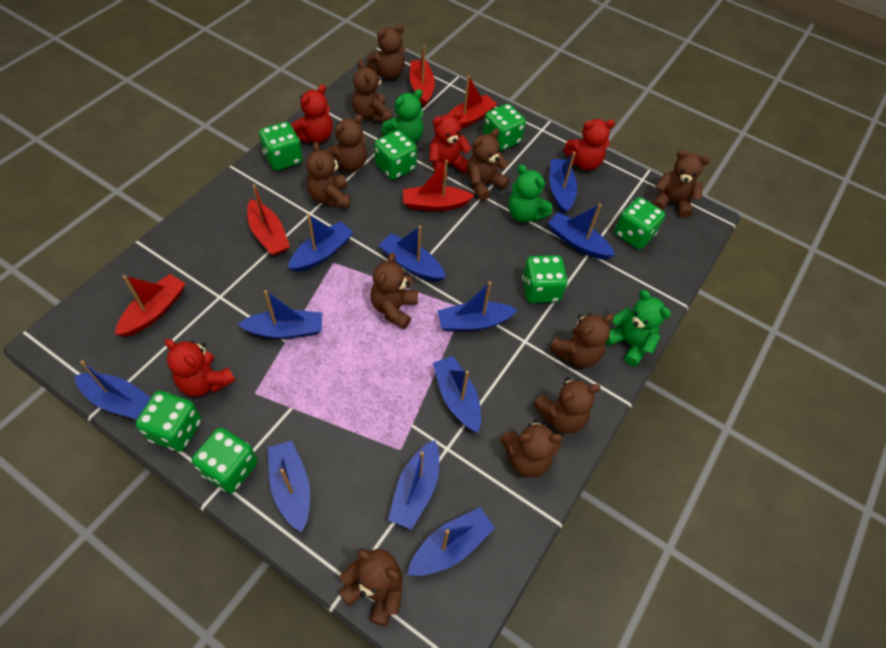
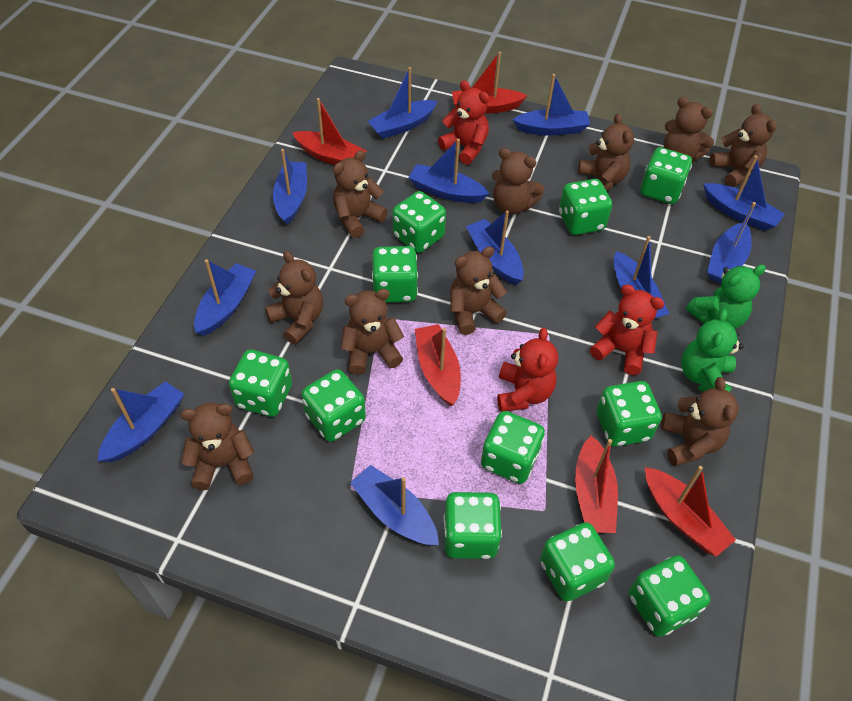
brown teddy bear: [306,142,350,208] [325,114,367,172] [338,549,403,626] [352,60,392,122] [367,25,405,79] [371,253,418,329] [467,129,510,201] [501,419,563,478] [533,377,601,434] [549,313,614,368] [652,150,710,218] = 11 -> [181,403,254,490] [265,251,323,344] [333,150,388,238] [341,289,404,375] [450,246,507,335] [492,148,544,215] [578,113,634,191] [661,377,739,466] [664,97,714,162] [709,104,776,187] = 10
green dice: [136,391,202,452] [192,428,258,493] [259,122,303,171] [374,130,417,180] [483,104,526,151] [522,255,568,303] [614,197,665,249] = 7 -> [229,349,292,417] [302,369,366,442] [372,246,418,302] [393,191,446,253] [443,492,502,559] [481,411,545,484] [540,522,615,601] [559,179,612,235] [597,381,662,447] [629,555,711,637] [640,147,692,204] = 11
green teddy bear: [381,89,423,143] [508,165,552,222] [605,290,671,367] = 3 -> [681,309,744,392] [686,265,766,329] = 2
red teddy bear: [165,339,235,397] [291,85,333,143] [429,111,472,180] [564,119,615,171] = 4 -> [438,80,489,165] [497,328,558,412] [590,284,664,375] = 3

